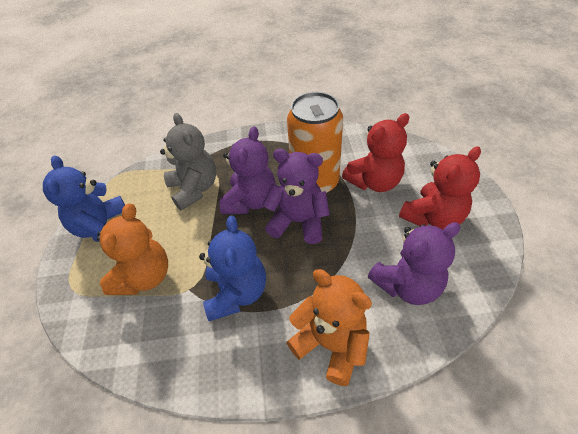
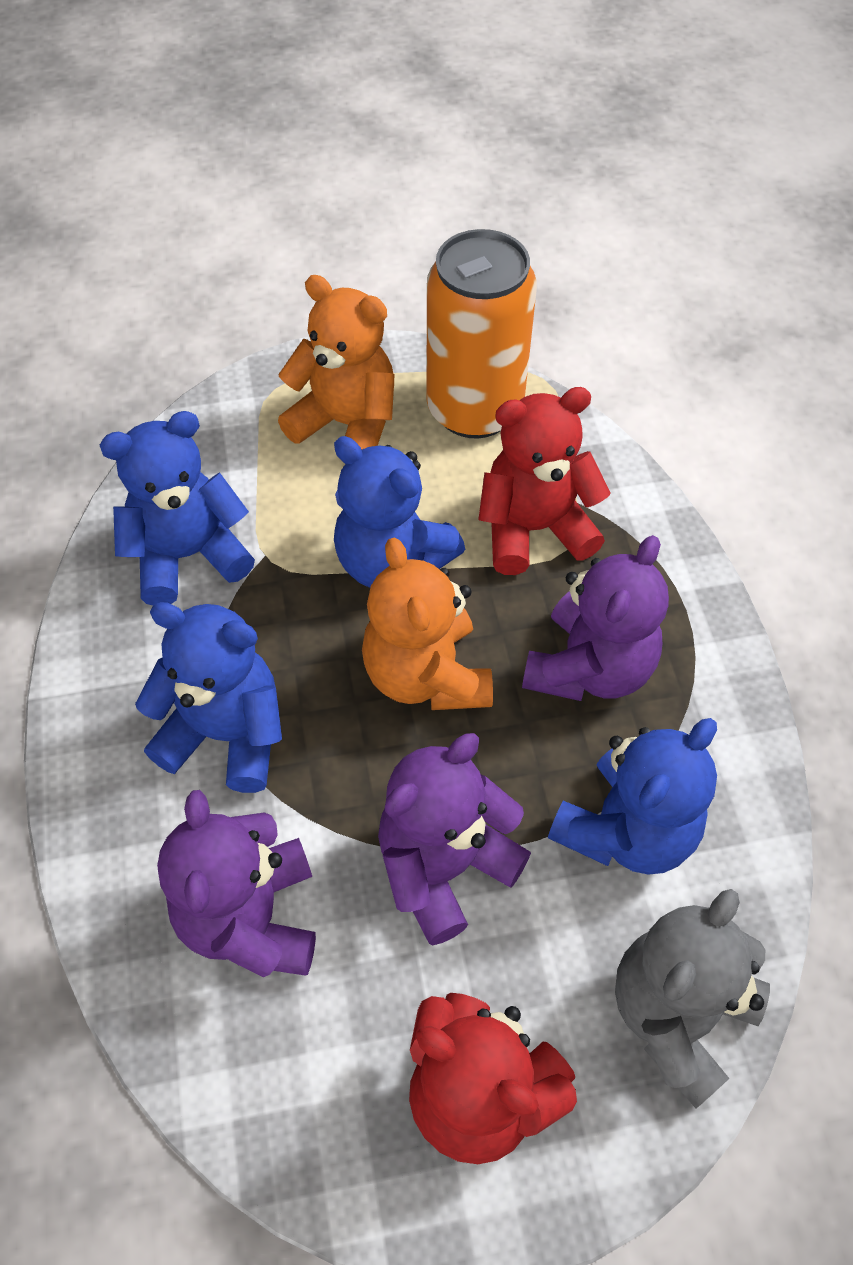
blue teddy bear: [43,156,125,242] [199,216,266,321] = 2 -> [100,411,255,606] [135,602,282,793] [334,436,465,588] [548,718,717,875] = 4

